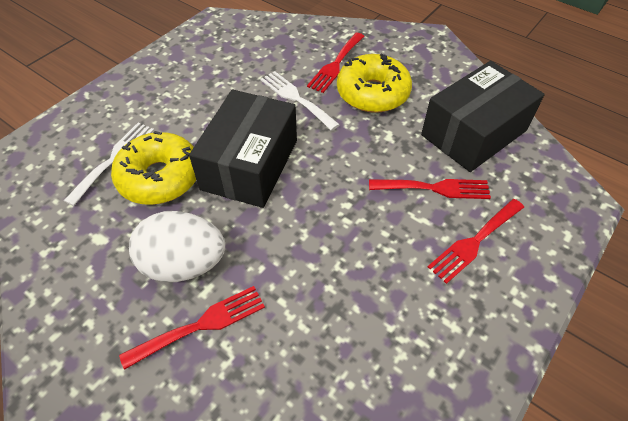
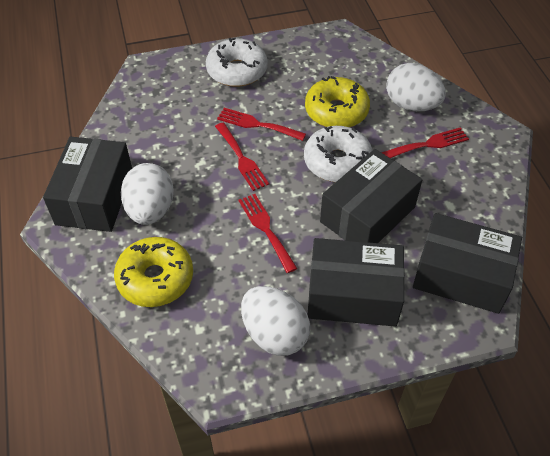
black box: [189,90,297,208] [421,61,545,172] = 2 -> [43,136,132,232] [308,238,405,327] [320,149,422,243] [413,213,522,314] = 4
white donut: none = 0 -> [206,38,267,87] [304,126,372,182] = 2
white egg: [129,211,225,282] = 1 -> [121,163,174,225] [241,286,310,356] [386,63,446,111] = 3
white fork: [64,123,155,206] [260,71,340,131] = 2 -> none = 0

